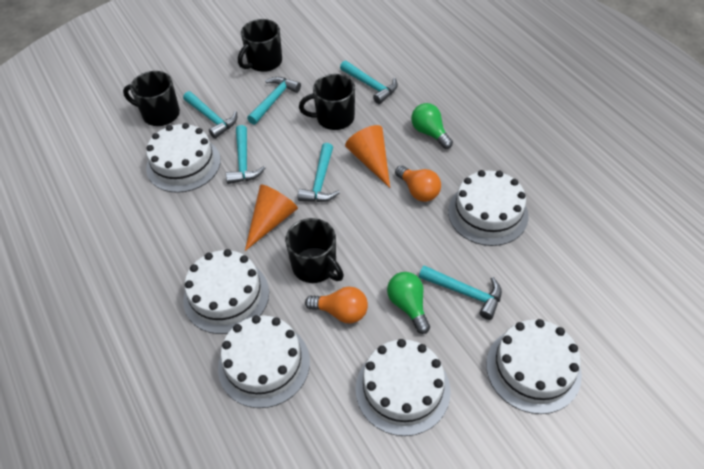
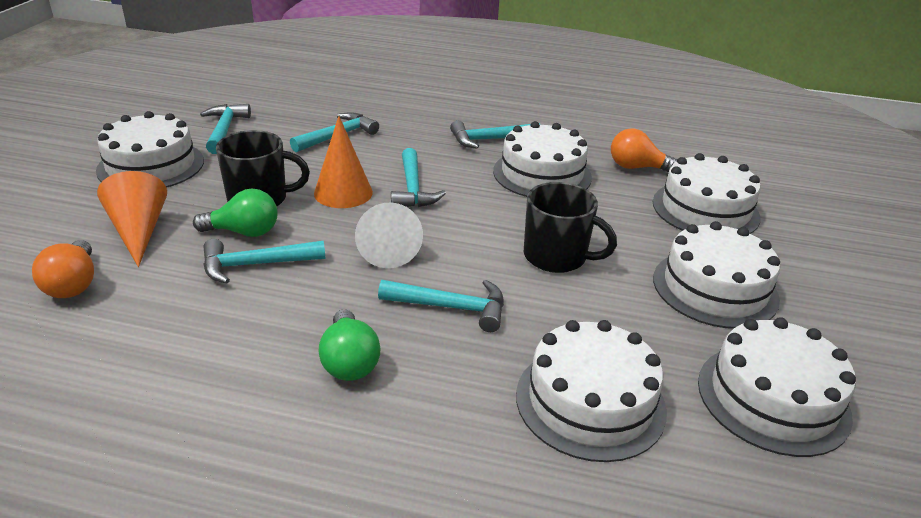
black mug: [123,71,180,126] [238,19,282,72] [285,218,344,283] [299,74,355,130] = 4 -> [216,130,310,206] [524,182,617,273] = 2
white cone: none = 0 -> [355,202,423,268] = 1

